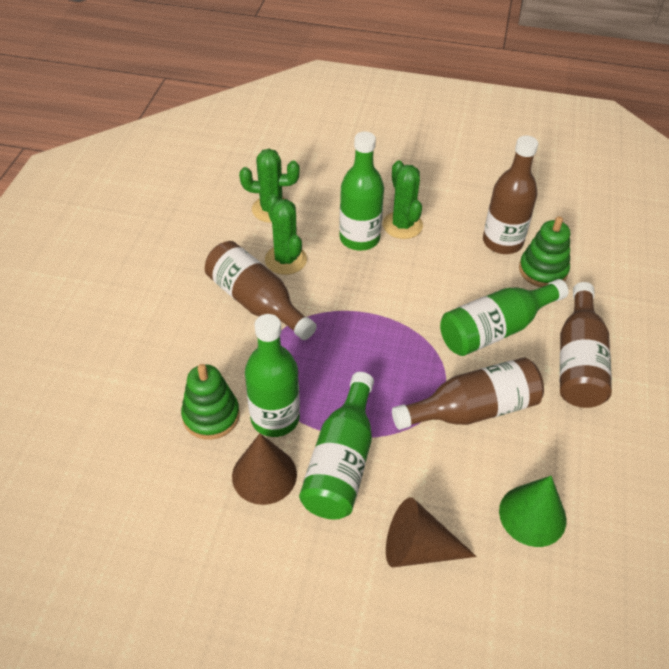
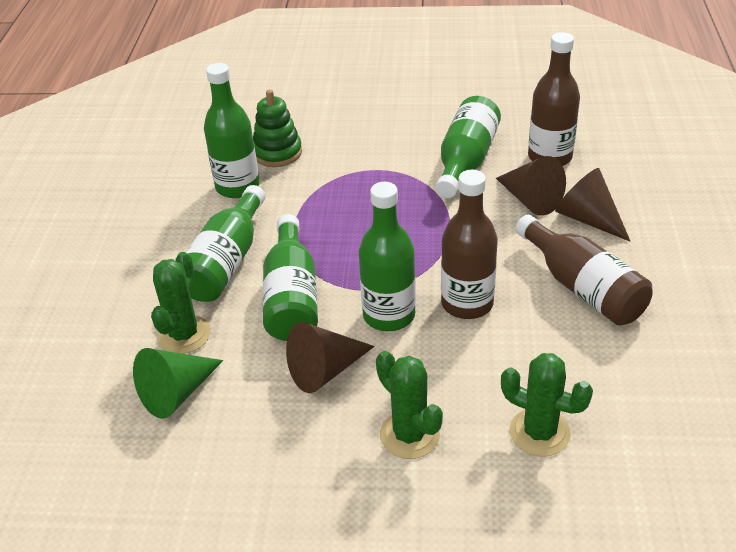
brown bottle: [205,241,317,340] [392,357,544,430] [483,135,538,254] [560,282,612,408] = 4 -> [441,170,498,319] [515,215,653,326] [528,32,580,166] = 3
brown cone: [232,433,297,505] [386,497,477,567] = 2 -> [286,322,375,393] [496,156,566,216] [555,168,630,241] = 3
green bottle: [245,314,300,437] [299,372,374,520] [339,132,384,251] [440,279,569,356] = 4 -> [186,185,265,302] [204,63,260,198] [263,214,318,341] [359,182,416,331] [436,96,501,198] = 5
green stacking toy: [181,364,240,440] [519,216,570,287] = 2 -> [253,90,302,167] = 1

